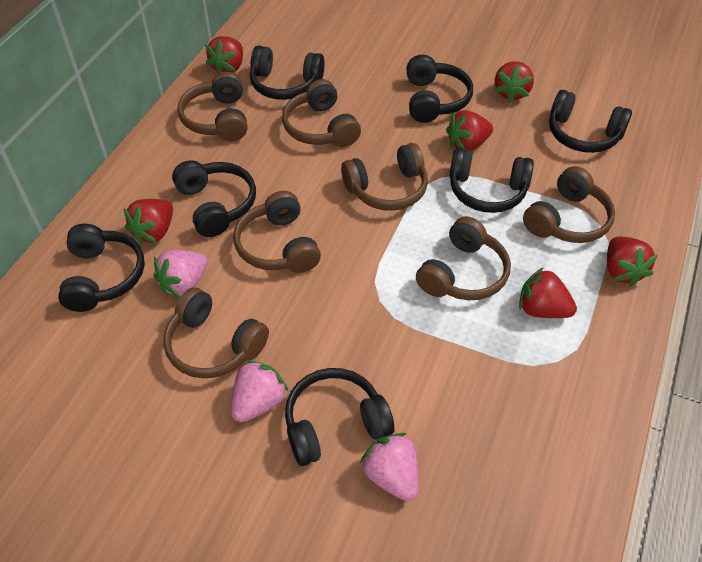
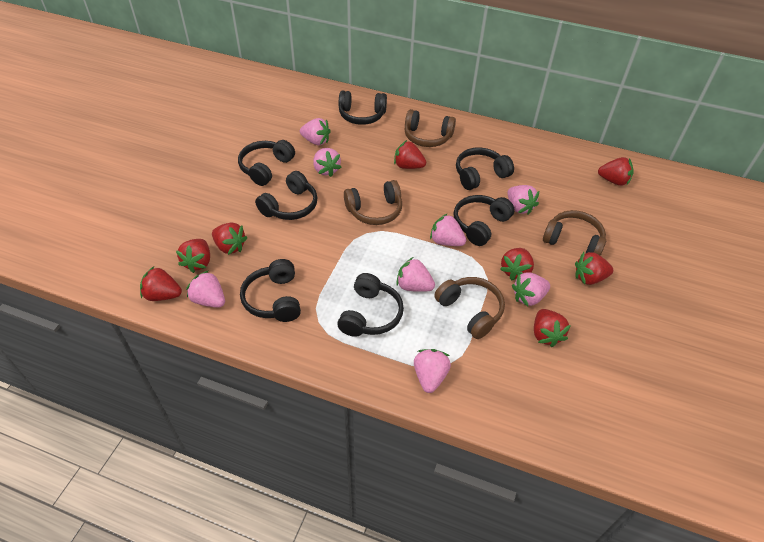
brown headphones: [163,288,269,378] [177,72,248,141] [233,191,321,273] [282,79,361,147] [341,143,428,211] [416,216,511,300] [523,166,615,243] = 7 -> [344,180,402,225] [404,109,456,147] [434,277,505,339] [543,210,606,256] = 4
pink strawberry: [154,250,208,298] [231,360,289,422] [360,433,418,501] = 3 -> [186,270,225,308] [300,118,331,145] [313,148,342,177] [396,257,435,292] [414,349,451,393] [430,213,466,246] [507,185,539,215] [512,272,550,306] = 8
red strawberry: [124,199,173,244] [206,36,243,74] [446,110,493,151] [494,61,534,102] [519,267,577,318] [607,237,658,286] = 6 -> [140,266,182,301] [176,239,210,273] [212,223,248,255] [394,140,426,169] [500,248,534,281] [534,309,571,347] [575,252,613,285] [598,157,634,186] = 8

